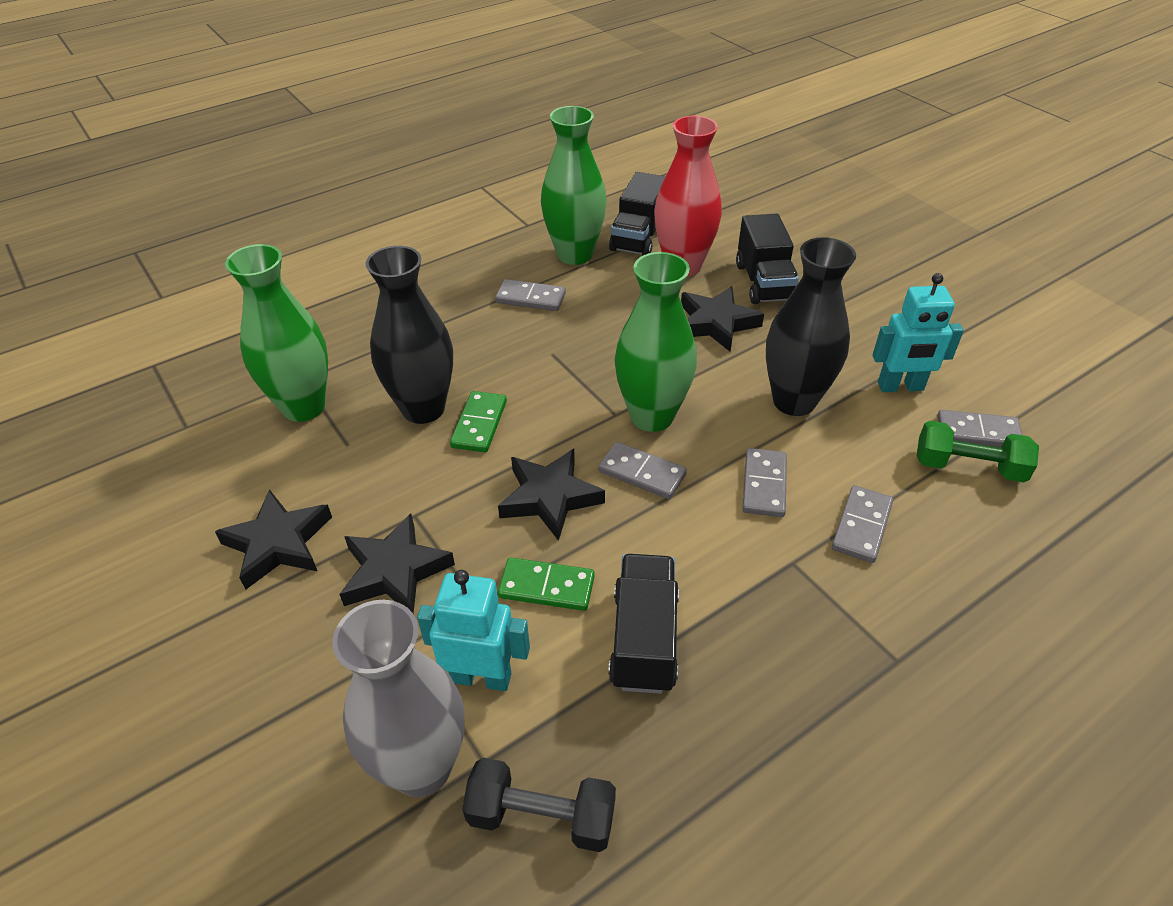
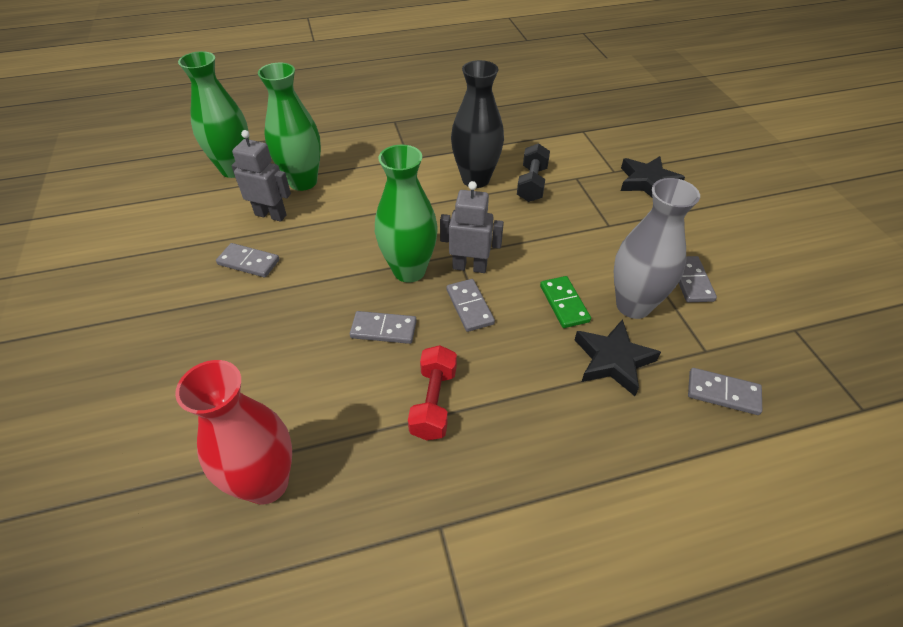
black star: [215,489,332,589] [340,513,455,614] [498,449,605,541] [681,286,764,352] = 4 -> [575,319,661,396] [621,156,685,197] = 2
black truck: [608,554,679,694] [609,172,665,256] [736,213,799,304] = 3 -> none = 0
black vase: [366,246,453,424] [766,237,856,416] = 2 -> [451,60,504,188] = 1
green domino: [450,391,507,452] [498,557,595,611] = 2 -> [540,276,591,328] = 1
green dumbbell: [917,421,1039,483] = 1 -> none = 0
grey robot: none = 0 -> [231,130,291,222] [440,181,504,273] = 2
red dumbbell: none = 0 -> [408,345,457,440] = 1
turquoise robot: [417,570,530,691] [873,273,964,392] = 2 -> none = 0

